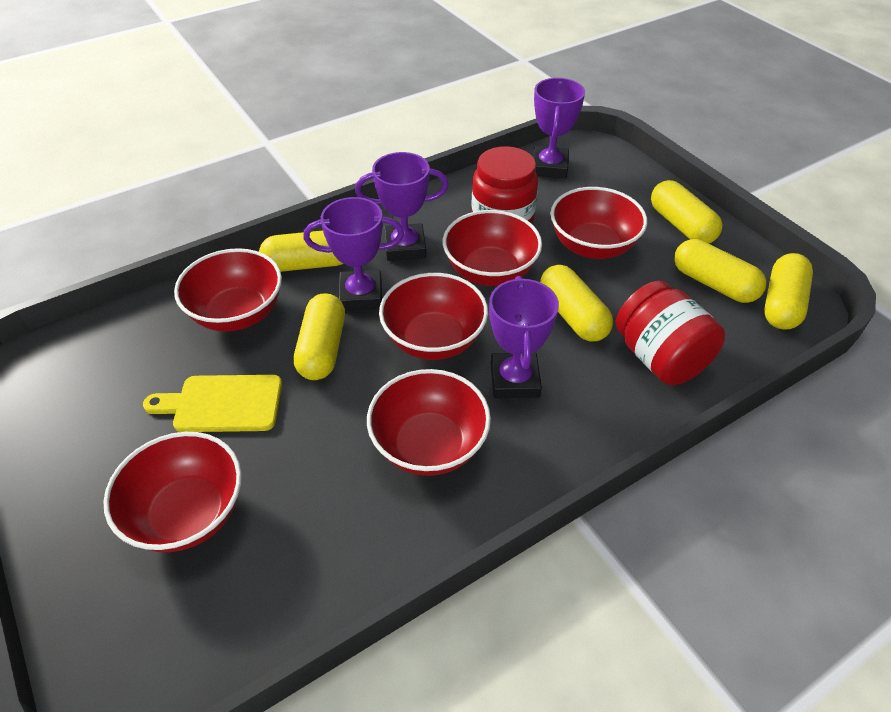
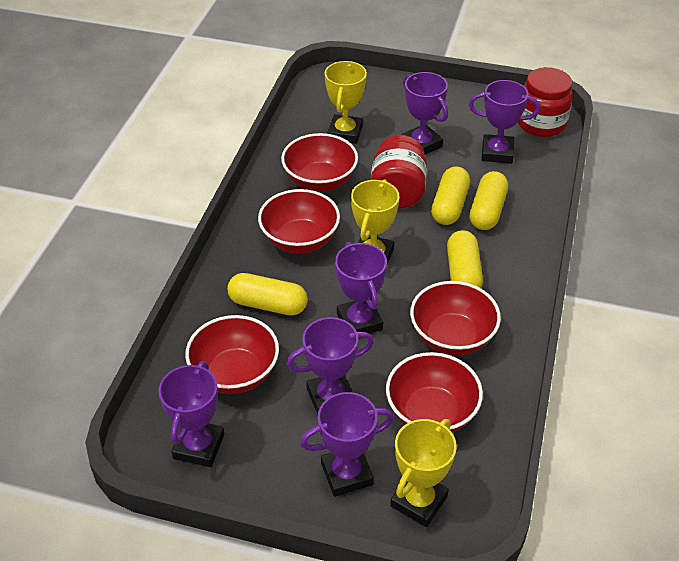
purple trophy: [303,197,404,310] [355,152,449,261] [489,276,559,398] [533,78,585,178] = 4 -> [158,361,224,467] [286,317,374,415] [300,392,394,497] [335,242,387,334] [401,72,448,155] [469,80,540,164] = 6
red bowl: [103,432,242,552] [174,248,282,331] [367,369,491,476] [379,273,488,360] [443,210,542,286] [550,187,647,259] = 6 -> [185,315,279,394] [258,189,340,253] [281,133,358,192] [386,352,483,433] [410,281,501,356] = 5
yellow capsule: [259,231,343,272] [294,293,345,380] [540,265,613,341] [651,180,722,243] [674,239,767,303] [764,253,813,330] = 6 -> [227,273,308,316] [431,166,470,225] [447,230,483,288] [469,171,508,230] = 4
yellow cutting board: [143,375,282,432] = 1 -> none = 0
yellow trophy: none = 0 -> [325,61,367,144] [351,179,400,264] [390,419,457,527] = 3

